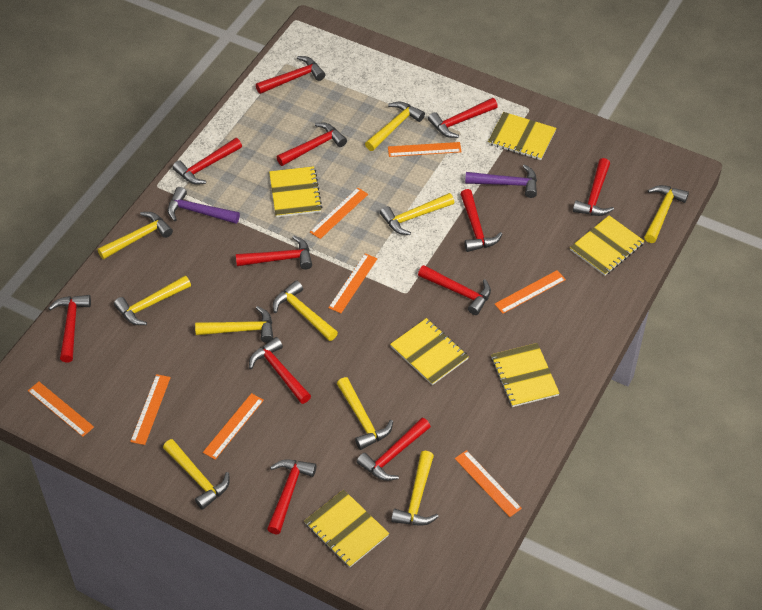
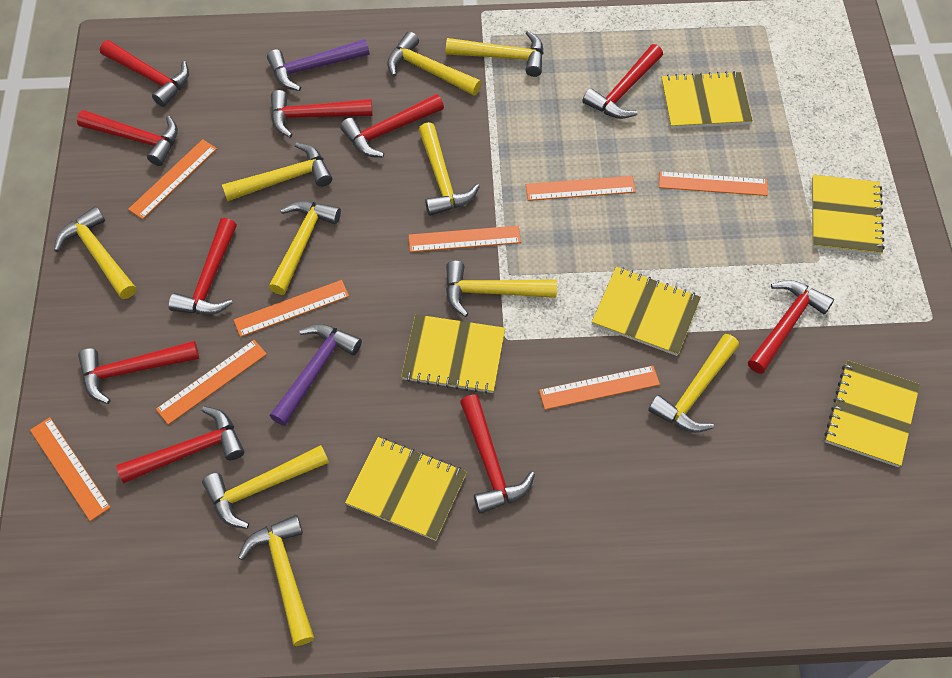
red hammer: [48,295,91,362] [172,138,242,185] [236,236,312,270] [249,337,311,404] [256,56,325,94] [267,459,317,534] [277,123,347,166] [357,418,431,481] [418,265,491,315] [428,98,498,138] [460,189,502,252] [573,158,614,216] = 12 -> [77,110,178,166] [78,341,199,404] [100,40,189,107] [116,406,244,483] [168,218,237,315] [271,90,373,138] [340,94,444,157] [460,395,535,514] [582,44,663,119] [748,280,834,374] = 10

